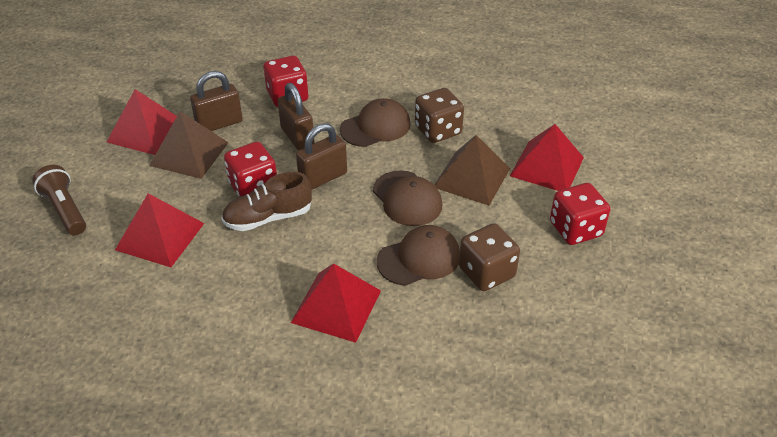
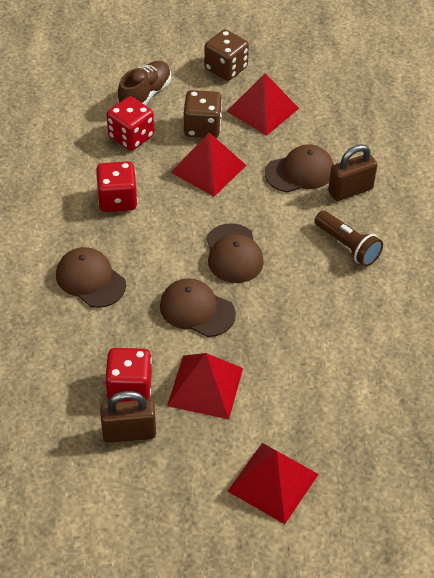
brown cap: [340,98,411,147] [373,170,443,226] [377,225,460,286] = 3 -> [56,247,126,308] [160,278,236,337] [206,223,264,283] [265,144,334,192] = 4
brown padlock: [190,71,243,131] [278,83,315,150] [296,123,347,190] = 3 -> [100,391,156,443] [328,144,377,201] = 2
brown pyramid: [149,111,229,179] [435,135,510,205] = 2 -> none = 0

